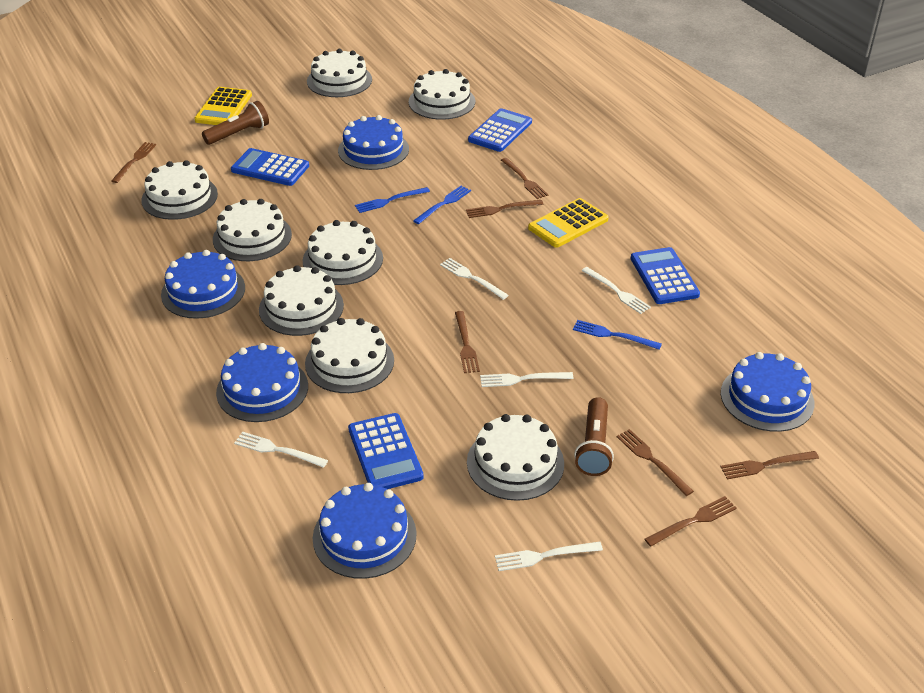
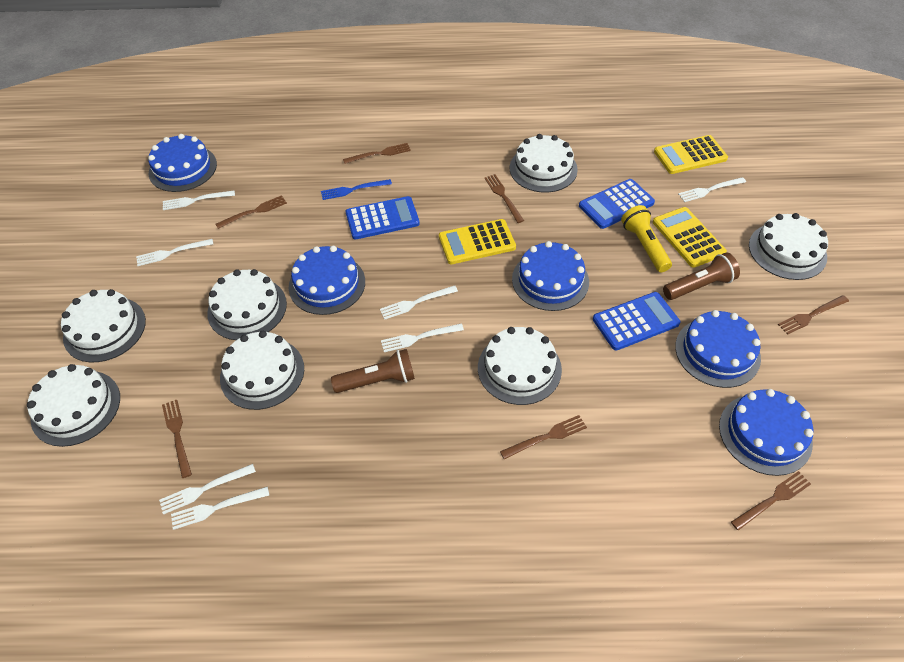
blue calculator: [231,148,309,186] [348,413,424,489] [468,108,532,152] [630,247,700,304] = 4 -> [346,196,420,239] [579,179,655,229] [593,292,680,351] = 3
blue fork: [355,187,430,213] [413,186,471,224] [573,320,662,350] = 3 -> [321,179,392,200] = 1
white cake: [141,160,218,220] [213,199,292,261] [259,265,344,336] [303,220,383,285] [305,318,394,393] [307,49,372,97] [409,69,475,120] [467,414,564,501] = 8 -> [27,364,120,447] [61,289,146,363] [207,269,287,340] [220,331,304,410] [478,327,562,405] [510,134,578,192] [749,213,828,280] = 7
white fork: [234,432,328,468] [440,258,509,300] [480,372,574,387] [495,542,603,571] [581,267,651,314] = 5 -> [136,239,213,266] [159,464,256,515] [163,190,235,210] [171,486,269,530] [380,285,458,320] [381,323,464,352] [678,177,746,202] = 7
yellow calculator: [194,87,252,125] [528,198,609,248] = 2 -> [439,219,516,264] [653,207,727,268] [654,135,728,174] = 3
yellow flashlight: none = 0 -> [621,205,672,272] = 1

